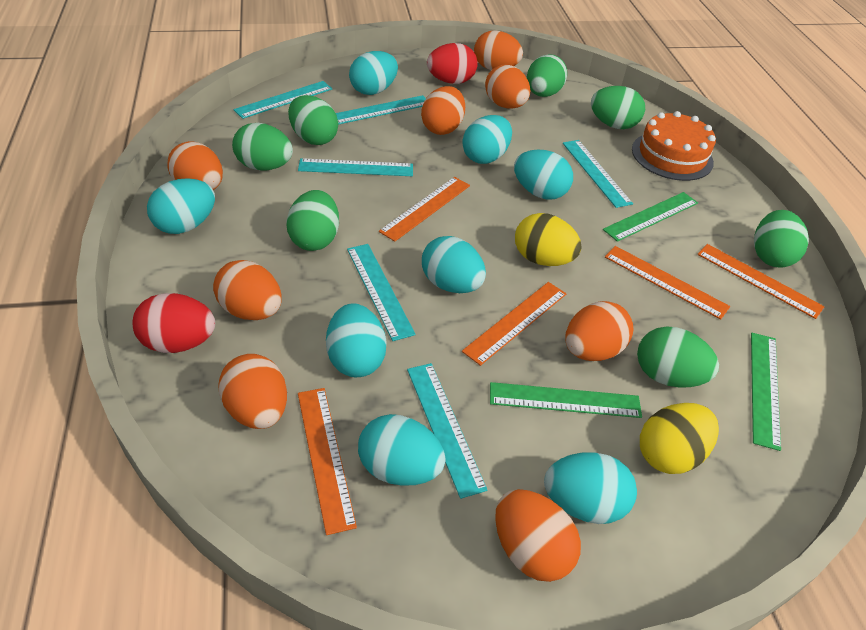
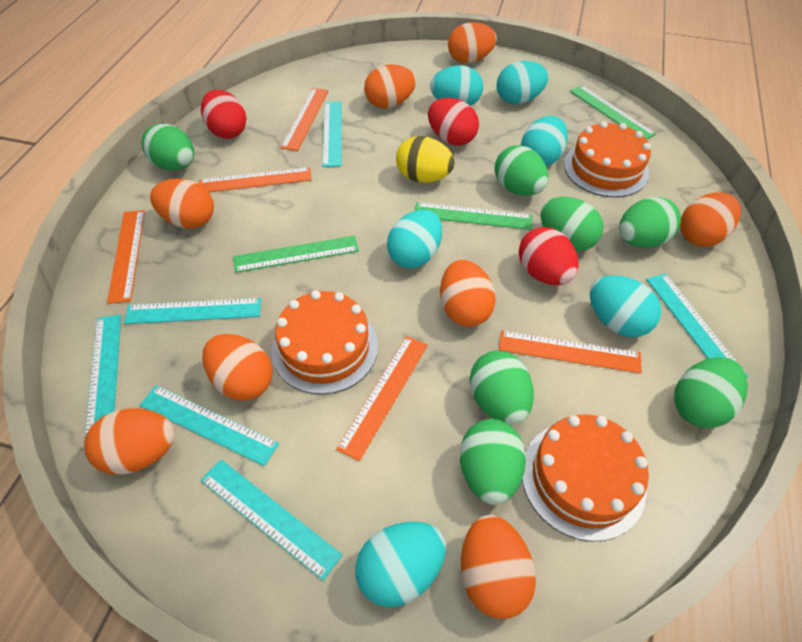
orange cake: [632,111,716,181] = 1 -> [272,290,378,394] [522,414,649,542] [564,121,651,197] = 3
red egg: [132,293,215,353] [427,43,478,84] = 2 -> [201,90,246,139] [428,98,479,146] [519,227,579,285] = 3
turquoise egg: [147,178,215,234] [326,303,387,377] [349,51,398,95] [358,414,446,486] [422,236,486,293] [462,115,512,164] [514,150,573,200] [544,452,637,524] = 8 -> [355,522,446,607] [387,210,442,268] [430,65,483,106] [496,61,549,104] [521,116,568,166] [590,275,661,337] = 6
yellow egg: [515,213,582,266] [640,403,719,474] = 2 -> [396,136,455,183] = 1

